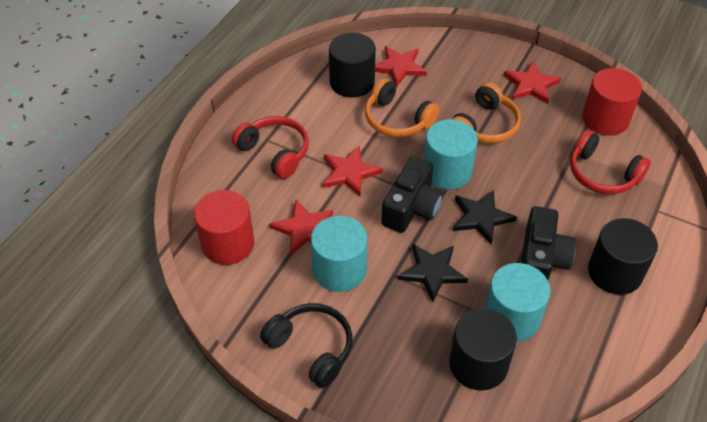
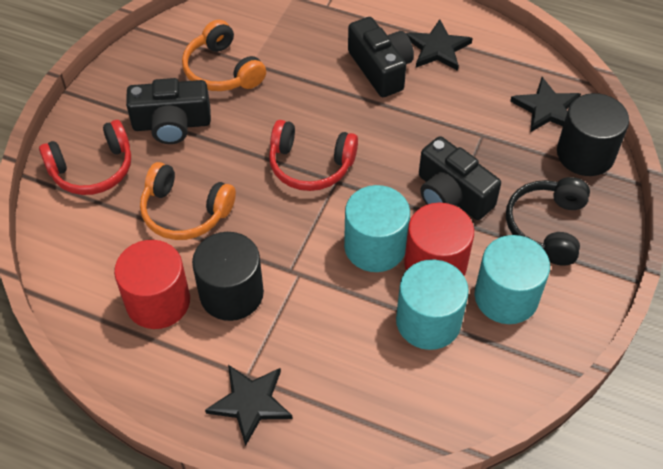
black camera: [381,157,443,233] [521,206,576,280] = 2 -> [126,78,211,144] [348,17,414,97] [419,136,501,220] = 3
black cylinder: [329,32,376,98] [449,309,517,390] [588,218,658,295] = 3 -> [192,232,264,321] [557,93,629,176] = 2
black star: [398,244,468,302] [453,190,517,244] = 2 -> [205,365,292,446] [406,19,473,71] [510,77,581,132] = 3
red star: [269,200,333,255] [323,146,383,196] [375,46,427,87] [503,61,561,104] = 4 -> none = 0

